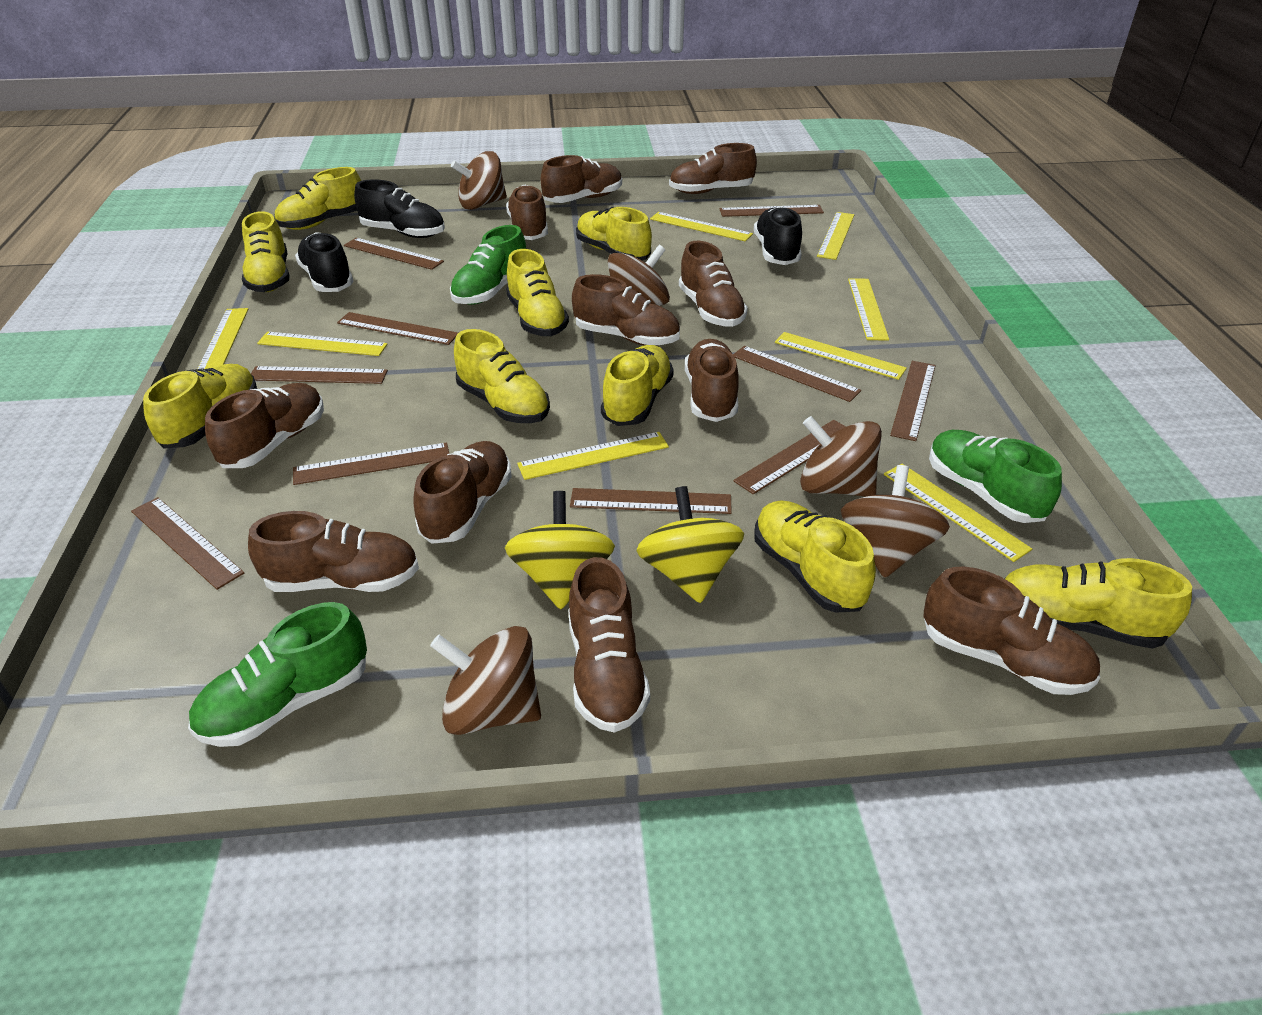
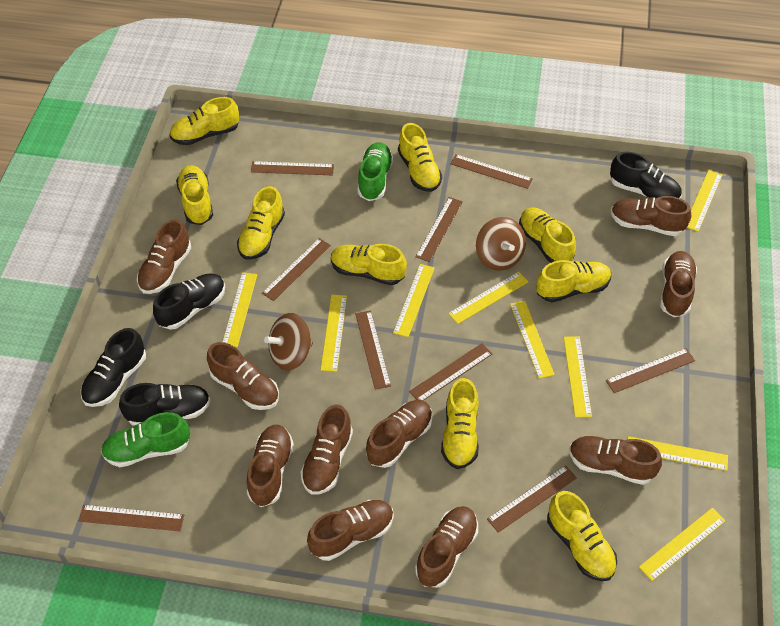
black shoe: [295,232,354,292] [354,179,445,238] [754,206,802,265] = 3 -> [81,328,146,407] [119,383,211,426] [153,274,225,330] [610,152,682,199] = 4
brown ruler: [131,497,244,590] [251,366,388,384] [293,442,449,485] [337,312,458,345] [344,238,444,270] [570,488,732,514] [719,205,824,217] [733,346,861,402] [733,420,846,494] [890,361,936,441] = 10 -> [79,505,184,531] [251,161,334,175] [262,238,331,301] [355,311,391,390] [409,343,492,401] [416,197,463,262] [450,154,533,189] [487,465,577,533] [606,348,695,393] = 9
brown shoe: [205,383,324,468] [248,511,419,592] [413,441,512,544] [506,184,548,240] [541,155,622,203] [568,557,650,733] [572,274,680,346] [669,143,757,194] [679,240,748,327] [685,339,739,422] [923,566,1100,695] = 11 -> [137,219,191,294] [207,342,279,410] [247,424,294,507] [300,405,353,495] [307,500,394,561] [366,400,433,468] [415,506,478,588] [569,436,662,485] [611,196,691,236] [660,251,697,317] = 10
brown spinning top: [430,626,541,735] [451,151,507,210] [608,245,670,306] [800,416,882,497] [841,465,950,578] = 5 -> [264,313,313,370] [476,217,526,271] = 2
green shoe: [188,602,367,747] [450,225,526,305] [929,430,1062,523] = 3 -> [101,412,190,467] [358,142,393,201] = 2
yellow ruler: [198,308,249,369] [257,332,388,356] [517,432,669,480] [650,212,753,242] [775,332,907,380] [817,212,854,260] [848,278,889,341] [884,464,1032,562] = 8 -> [223,272,257,347] [321,295,347,372] [393,264,435,337] [448,272,529,324] [510,301,555,379] [563,336,592,418] [628,436,728,471] [639,508,725,581] [687,170,723,232] = 9
yellow spinning top: [505,491,615,609] [636,486,744,603] = 2 -> none = 0

